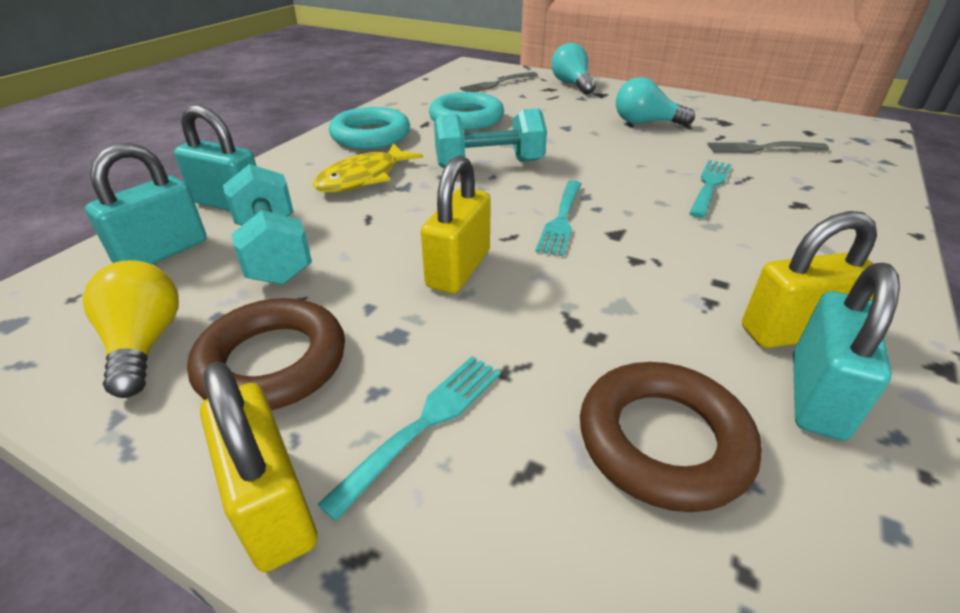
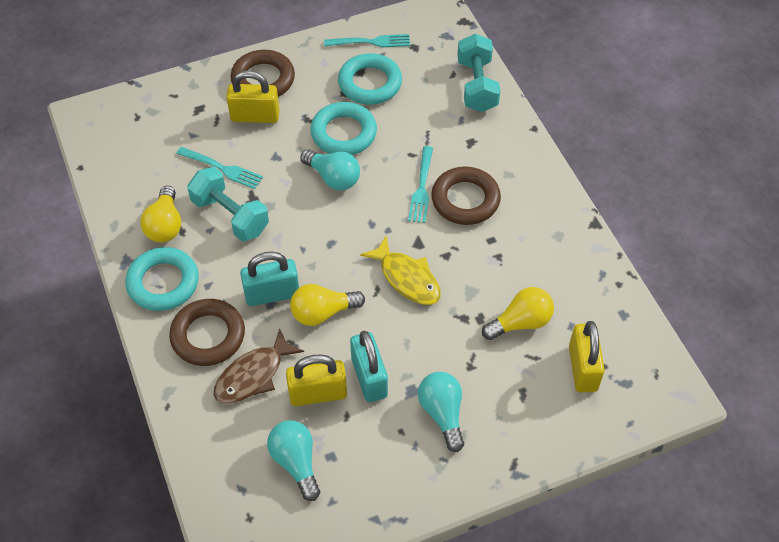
brown fish: none = 0 -> [213,328,304,404] = 1
brown ring: [187,298,345,410] [580,362,762,512] = 2 -> [169,299,245,366] [231,50,295,97] [431,167,501,225] = 3
grey fork: [460,72,538,92] [707,141,829,153] = 2 -> none = 0
turquoise light bulb: [551,43,596,94] [616,77,695,126] = 2 -> [267,420,320,501] [300,149,360,190] [418,372,464,452] = 3
turquoise padlock: [85,143,207,264] [174,105,256,211] [793,263,900,440] = 3 -> [240,252,299,306] [350,331,388,402] = 2
turquoise ring: [329,107,410,149] [429,92,504,130] = 2 -> [125,247,199,311] [311,102,377,155] [338,53,402,105] = 3
yellow light bulb: [82,260,179,398] = 1 -> [140,186,181,243] [290,284,365,326] [482,287,554,340] = 3

